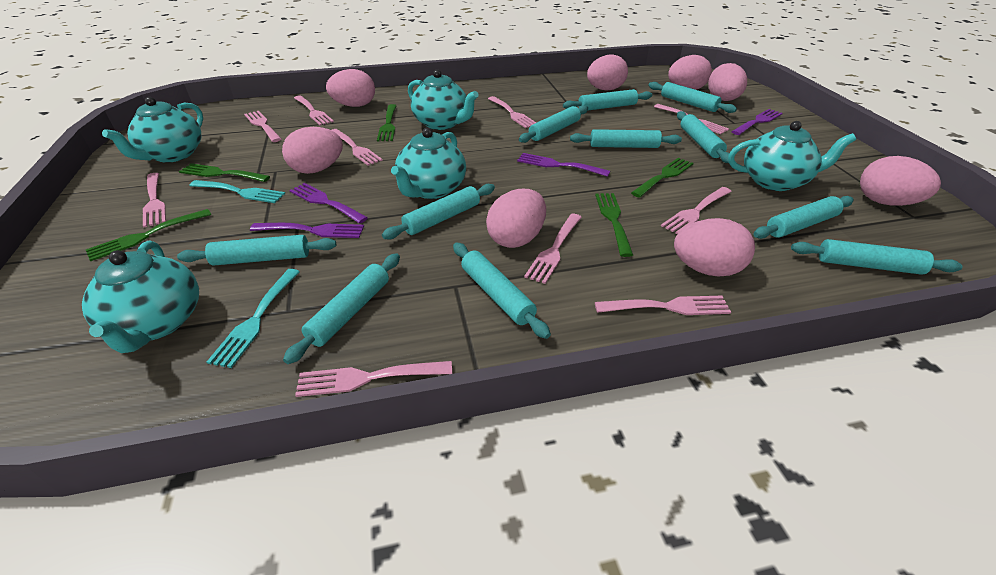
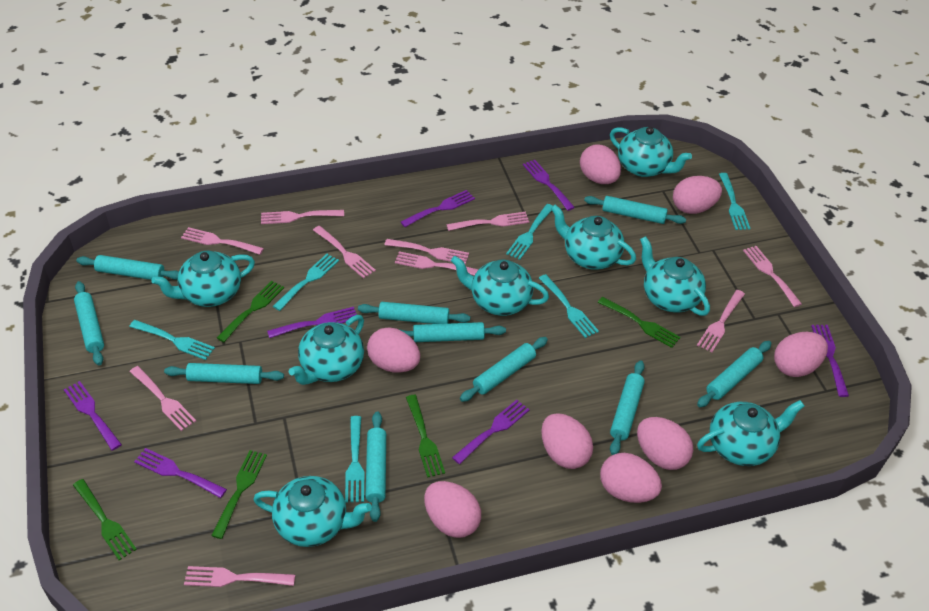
purple fork: [250,223,364,238] [289,183,368,224] [517,153,610,177] [731,109,783,135] = 4 -> [64,381,122,450] [134,448,227,498] [267,307,357,338] [401,190,475,227] [452,400,530,464] [523,160,575,211] [811,325,849,397] = 7
turquoise fork: [189,180,285,203] [207,269,300,368] = 2 -> [129,320,215,360] [273,254,339,311] [345,416,365,503] [506,204,553,260] [539,274,599,338] [719,173,751,230] = 6
turquoise rolling pin: [177,235,336,266] [283,253,400,364] [382,184,495,239] [453,243,551,339] [519,105,588,143] [563,89,652,110] [570,129,682,148] [648,82,737,113] [677,111,729,163] [753,196,854,239] [791,239,963,275] = 11 -> [74,281,104,365] [76,255,179,280] [164,363,284,384] [358,302,470,324] [365,412,386,522] [398,322,506,342] [460,337,548,402] [584,196,686,224] [610,360,645,455] [697,341,772,407] = 10
turquoise teapot: [82,241,199,353] [102,97,203,163] [391,127,466,199] [408,69,479,130] [728,121,856,191] = 5 -> [152,251,255,307] [253,476,372,547] [289,315,364,385] [451,256,549,316] [551,204,636,270] [610,127,692,177] [640,236,710,316] [697,400,804,466] = 8

